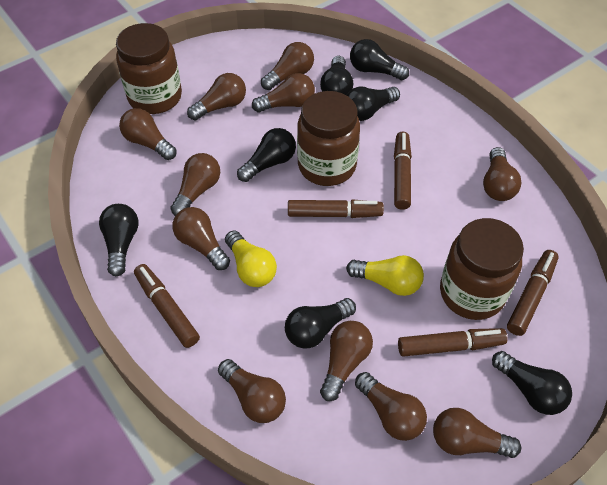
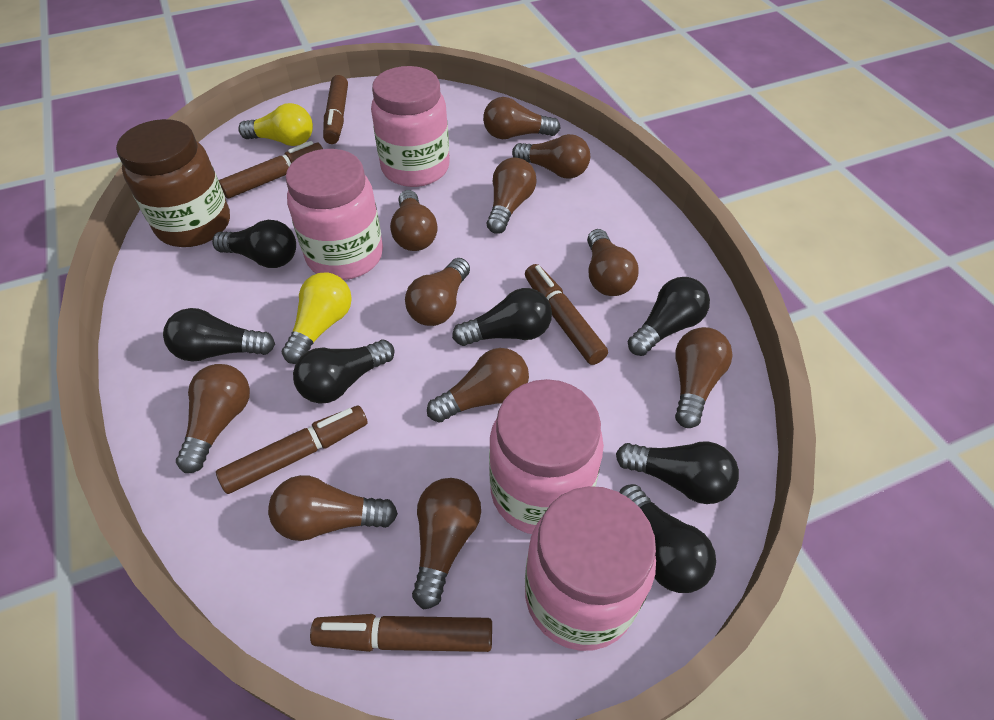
brown jar: [116,23,182,114] [297,91,360,186] [440,218,524,320] = 3 -> [116,119,230,247] = 1
pink jar: none = 0 -> [286,149,383,280] [371,66,450,187] [489,379,604,534] [525,486,656,651] = 4

